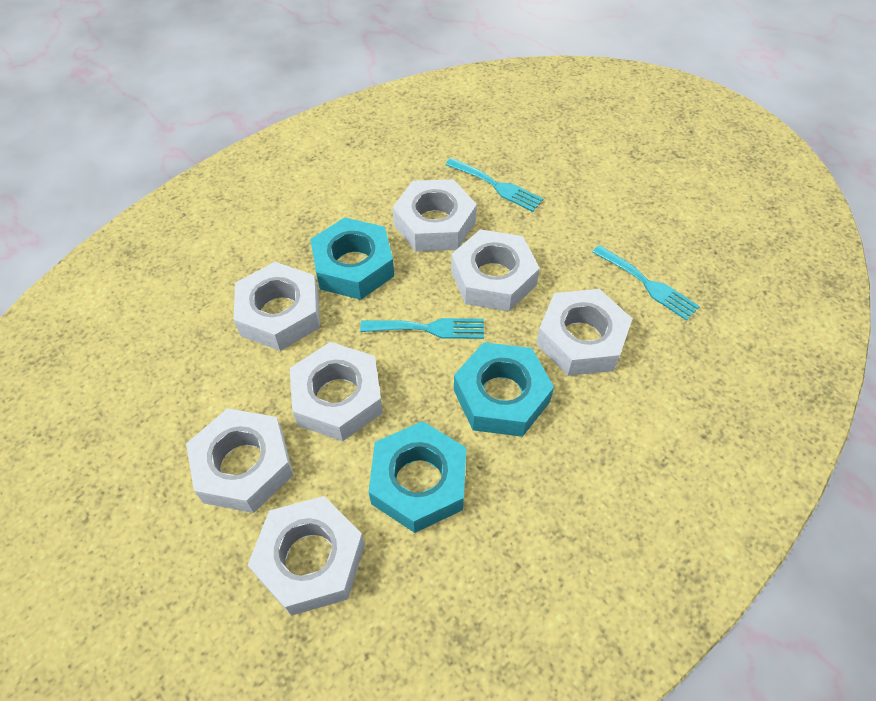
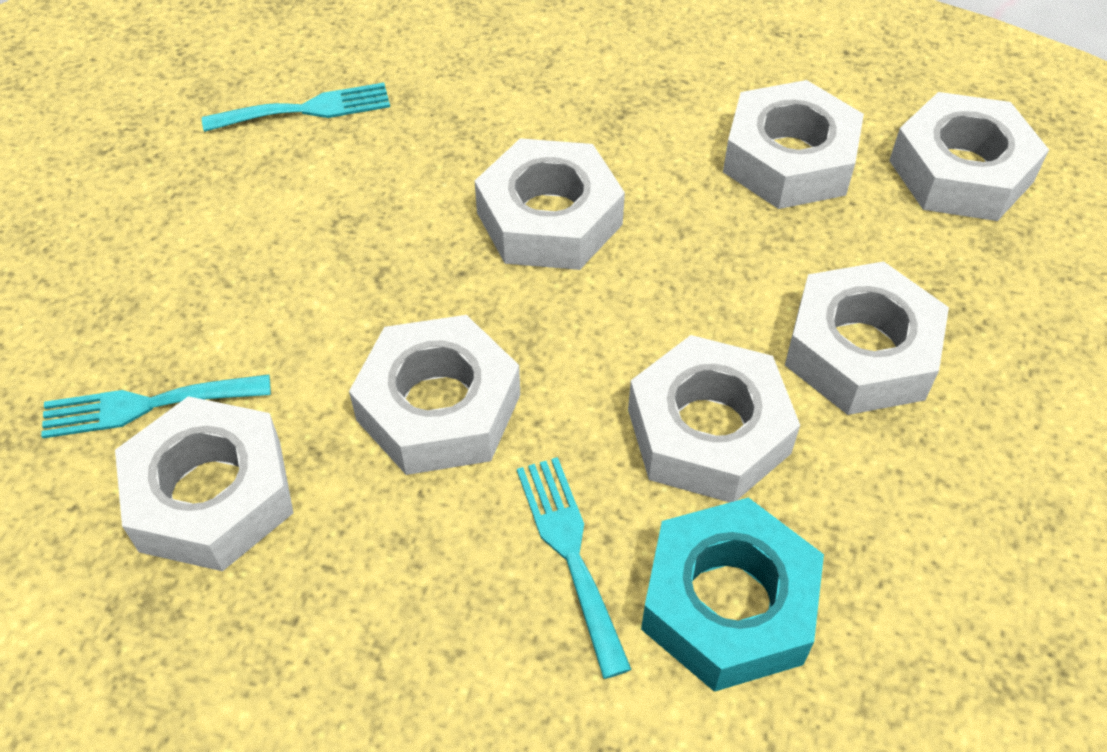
turquoise nut: [310,217,394,300] [368,421,466,533] [454,342,554,437] = 3 -> [641,497,824,692] = 1

